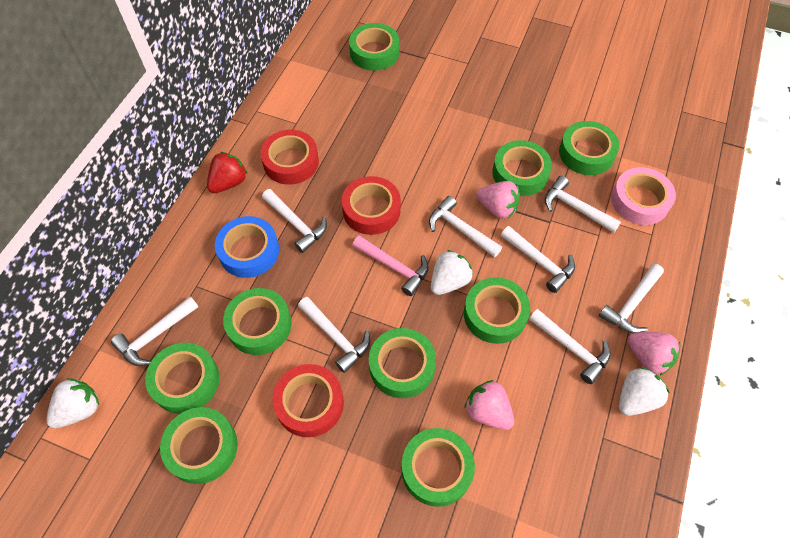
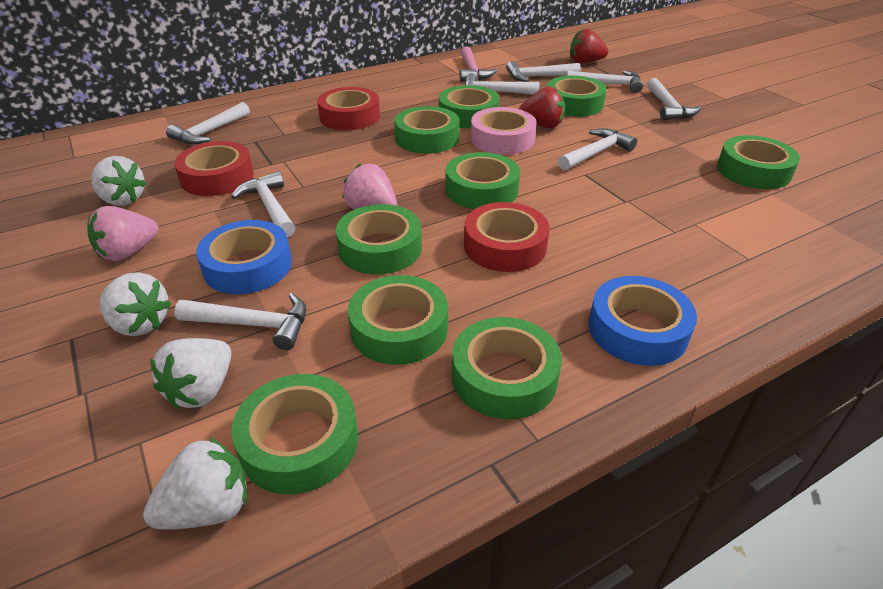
blue tape: [215,216,279,278] = 1 -> [196,220,292,294] [589,276,697,366] = 2
pink strawberry: [465,380,514,430] [476,181,520,219] [628,332,680,376] = 3 -> [87,206,158,261] [342,164,397,209] = 2
red strawberry: [207,152,247,193] = 1 -> [518,86,565,128] [570,29,608,64] = 2
white strawberry: [46,378,99,429] [431,250,473,295] [619,367,670,416] = 3 -> [91,156,147,206] [100,272,172,336] [143,437,247,529] [150,338,231,409] = 4

